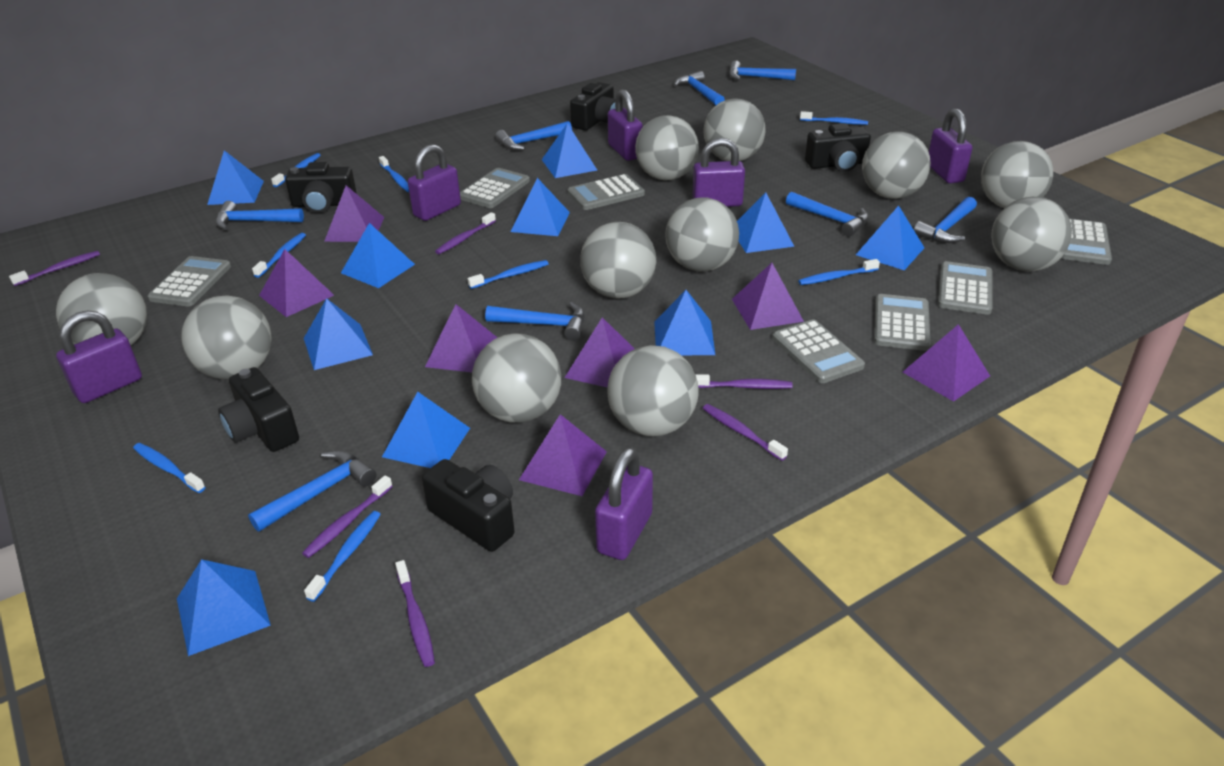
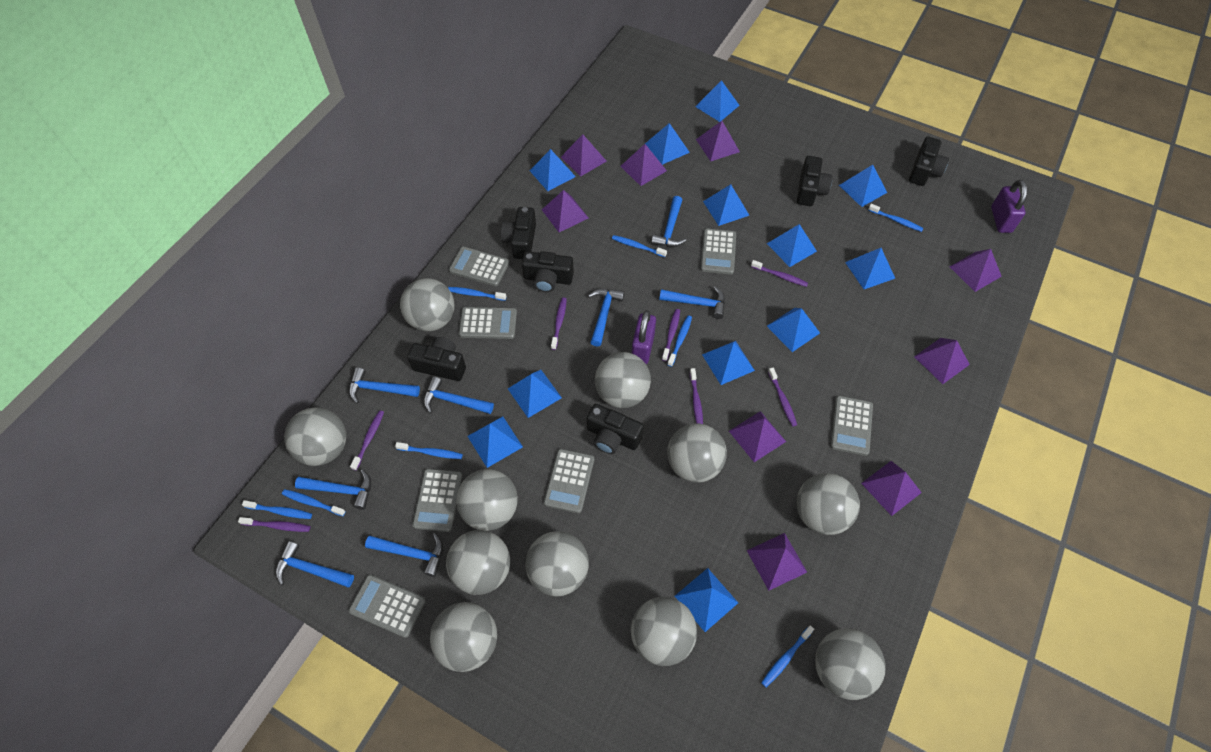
black camera: [218,367,299,452] [285,162,357,213] [422,459,515,552] [570,82,616,131] [805,123,871,172] = 5 -> [407,337,466,381] [501,207,536,259] [522,251,574,292] [587,404,644,454] [797,156,833,206] [909,136,949,186] = 6
blue pyramid: [177,559,271,656] [207,150,264,205] [304,298,373,370] [341,223,415,288] [382,392,470,468] [511,178,570,236] [542,123,597,178] [654,290,715,355] [737,192,795,253] [856,206,924,270] = 10 -> [467,416,523,468] [508,370,562,418] [530,149,576,191] [645,123,690,165] [675,568,738,632] [695,80,740,122] [702,341,755,385] [703,184,749,226] [767,224,817,267] [767,308,820,352] [839,165,887,207] [845,248,895,289] = 12
purple padlock: [56,310,142,403] [408,144,461,221] [595,447,653,560] [608,89,643,161] [692,138,745,207] [929,108,972,184] = 6 -> [632,310,656,364] [991,179,1028,233] = 2
purple pyramid: [259,249,334,317] [324,185,384,242] [425,304,498,372] [519,414,607,496] [565,317,635,388] [732,263,804,330] [903,324,990,402] = 7 -> [542,190,588,232] [561,134,607,177] [620,144,667,186] [696,121,740,162] [729,411,786,462] [747,533,807,591] [861,461,922,516] [914,338,970,384] [949,249,1002,292] = 9
purple toothbrush: [9,251,100,286] [302,475,393,558] [395,560,435,667] [435,212,496,254] [695,374,793,389] [702,404,788,461] = 6 -> [238,517,310,532] [350,410,384,470] [551,297,567,350] [662,309,680,361] [690,368,703,424] [751,260,808,287] [768,368,797,427] = 7

